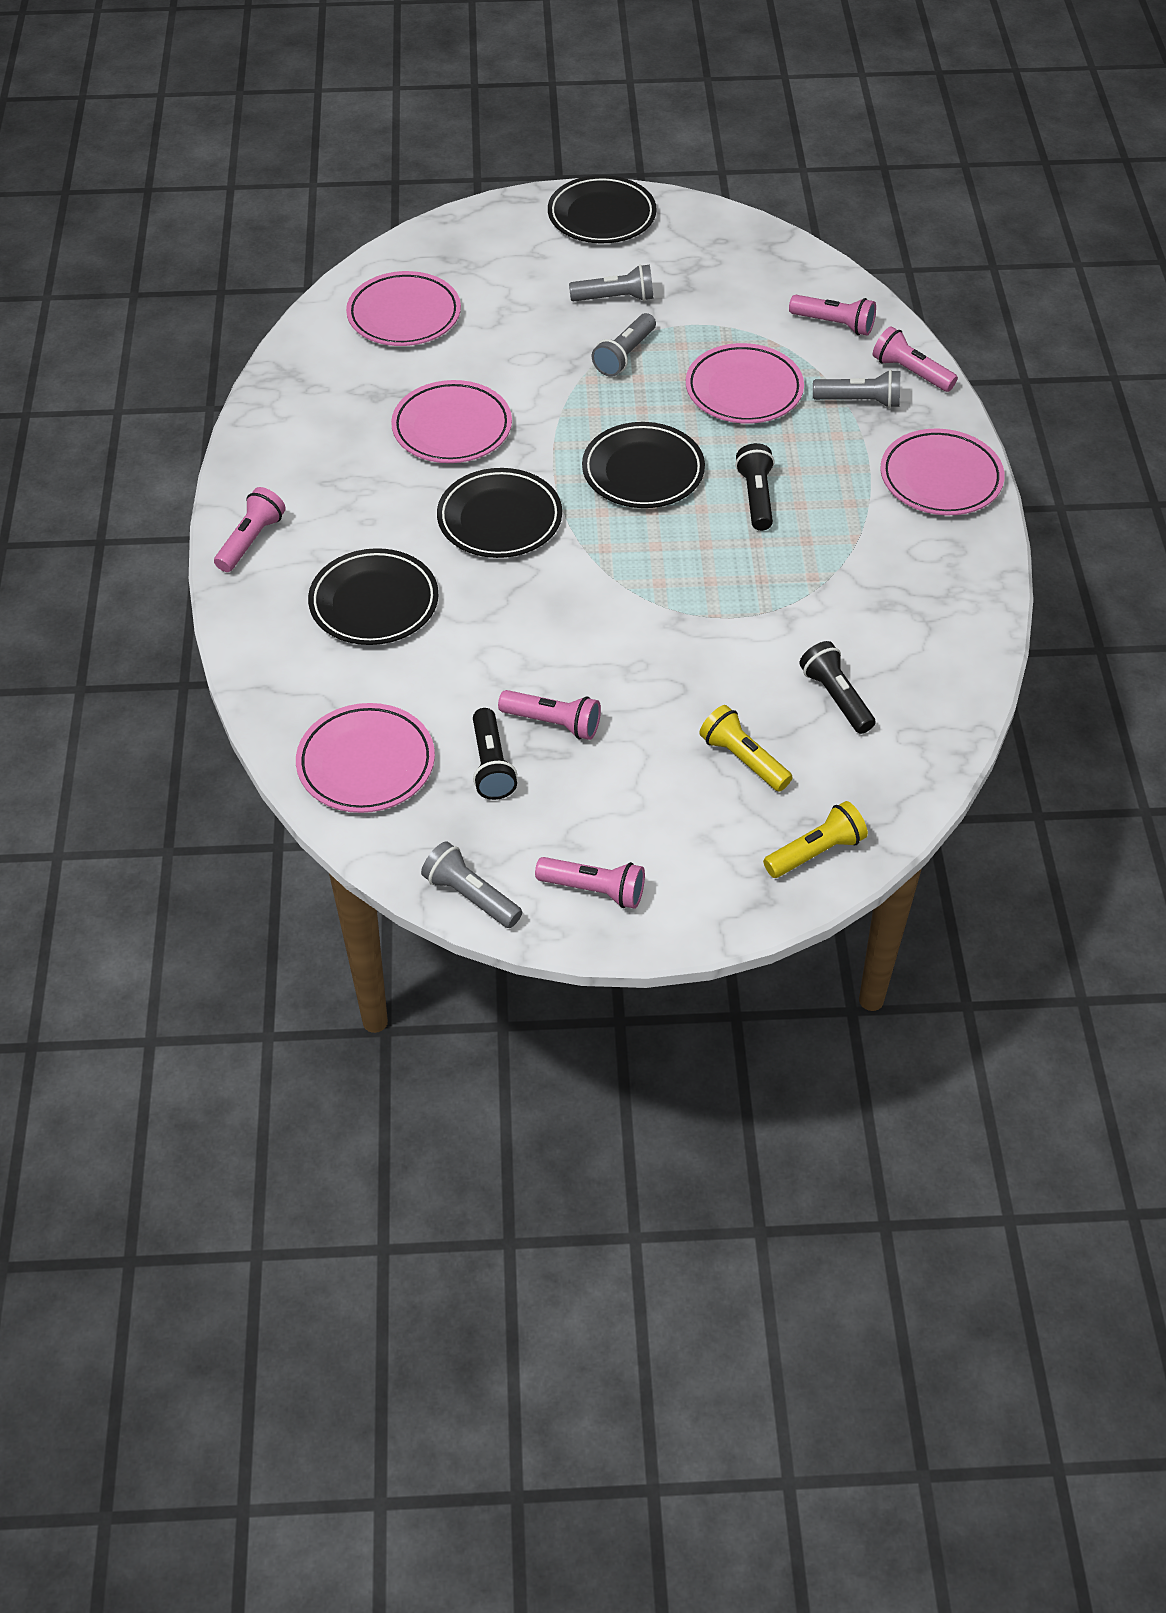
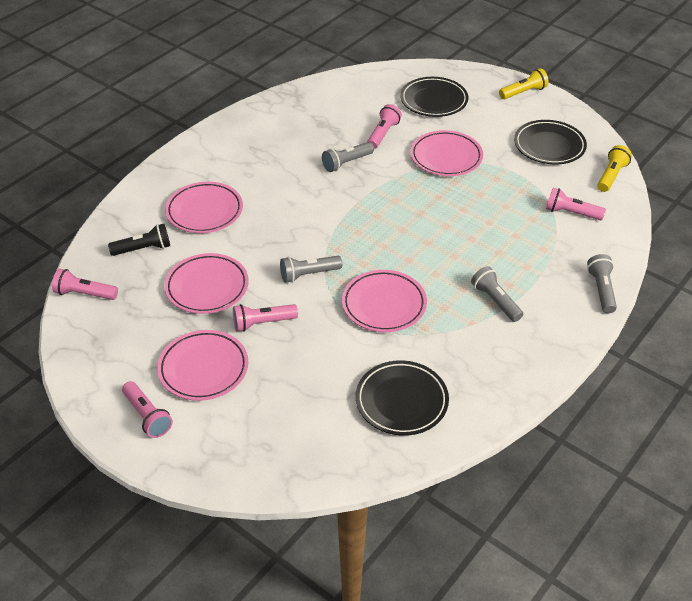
black flashlight: [473,708,517,800] [735,443,775,531] [799,641,876,734] = 3 -> [108,224,170,256] = 1
black plate: [308,548,439,645] [437,468,562,558] [548,175,657,243] [582,422,705,508] = 4 -> [356,360,449,436] [400,77,468,117] [514,120,587,164] = 3

